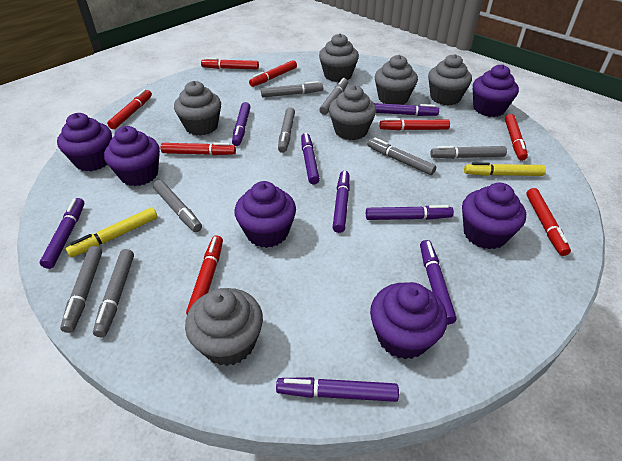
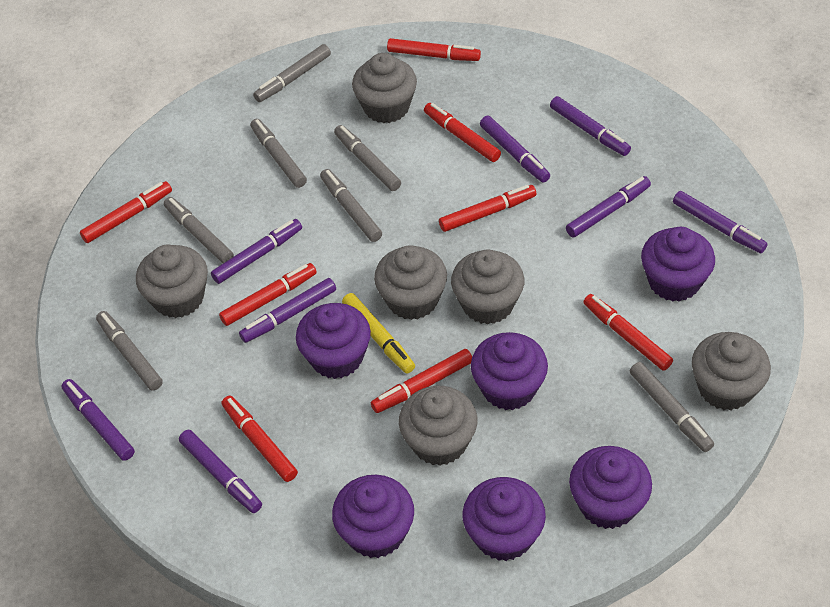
grey marker: [60,246,102,333] [93,249,134,337] [153,180,202,232] [261,81,323,97] [278,107,295,153] [319,78,348,115] [368,137,436,175] [430,146,507,159] = 8 -> [96,311,163,391] [164,197,234,263] [250,119,307,188] [253,44,331,102] [320,169,382,242] [334,125,401,191] [630,362,714,452] = 7
yellow marker: [66,207,157,257] [464,162,546,176] = 2 -> [342,293,415,373] = 1

